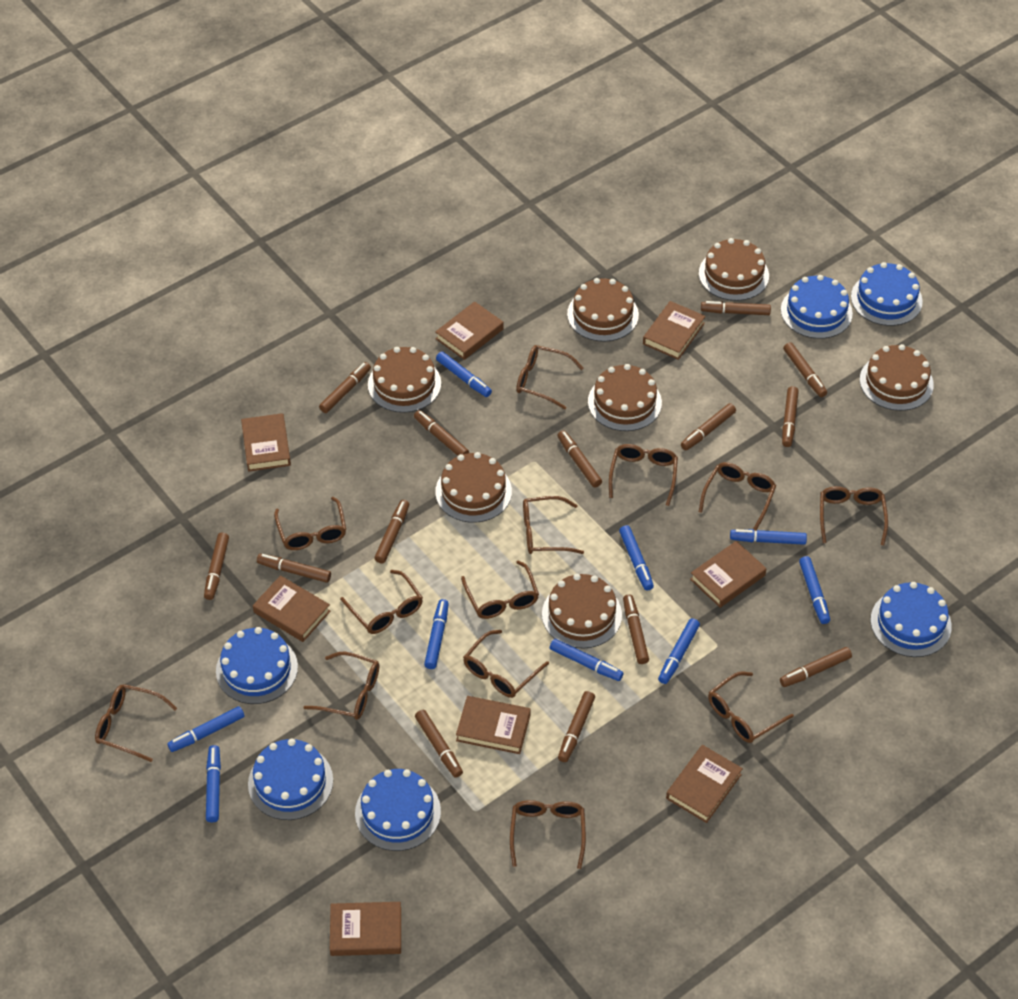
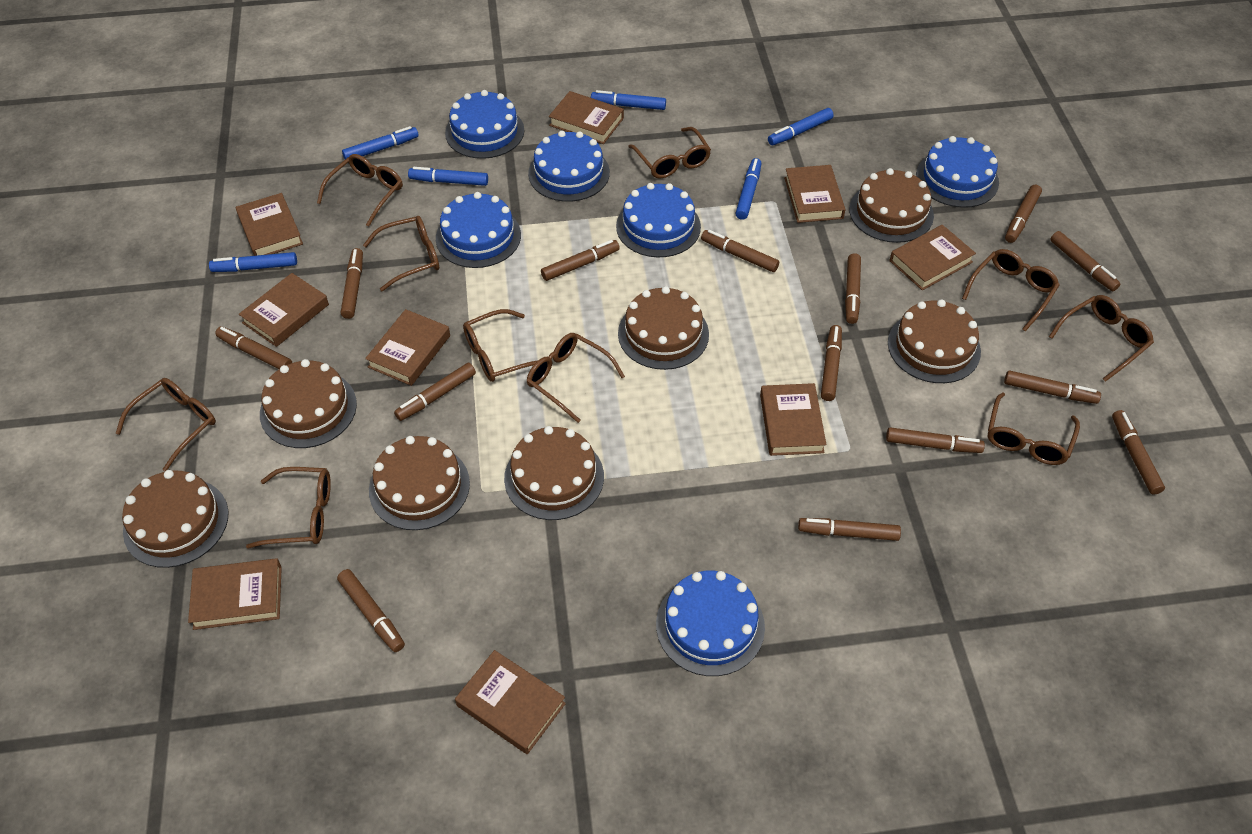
blue marker: [167,706,245,752] [206,745,221,822] [424,599,449,669] [436,351,492,397] [550,639,623,681] [619,525,654,591] [658,618,700,684] [730,529,807,545] [799,556,830,624] = 9 -> [209,252,297,272] [342,126,419,159] [408,167,488,186] [591,90,666,110] [735,158,761,220] [768,108,834,145] = 6
brown book: [241,413,291,472] [253,575,331,642] [330,902,401,956] [435,301,504,360] [456,696,531,754] [643,301,706,360] [666,745,743,823] [690,541,767,608] = 8 -> [188,558,282,630] [236,193,303,256] [239,273,329,347] [365,309,450,386] [455,650,566,754] [549,91,624,144] [760,383,826,456] [784,165,845,223] [889,225,976,290] = 9
brown glasses: [95,684,177,762] [274,497,346,550] [303,652,379,720] [340,570,423,634] [461,561,539,619] [463,630,549,698] [510,800,586,869] [516,345,583,410] [523,496,584,554] [609,444,678,506] [699,462,776,531] [708,672,794,743] [820,486,888,545] = 13 -> [115,378,216,471] [246,467,331,549] [317,154,403,227] [363,216,439,291] [463,309,553,382] [527,333,625,423] [628,127,711,178] [962,249,1059,331] [988,392,1080,465] [1049,295,1154,382] = 10

